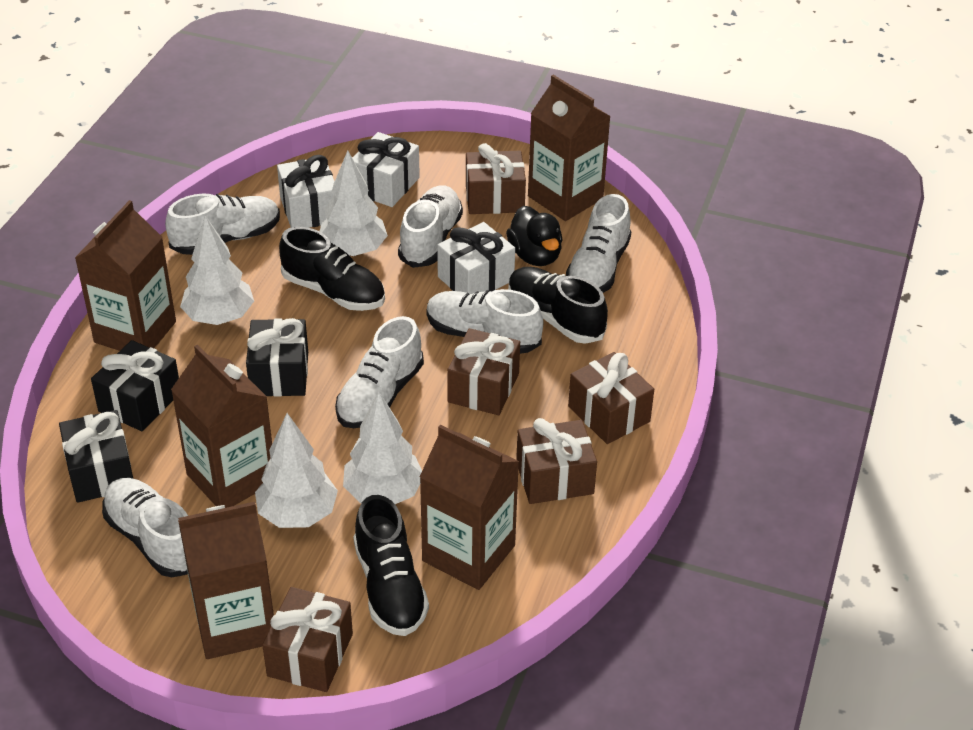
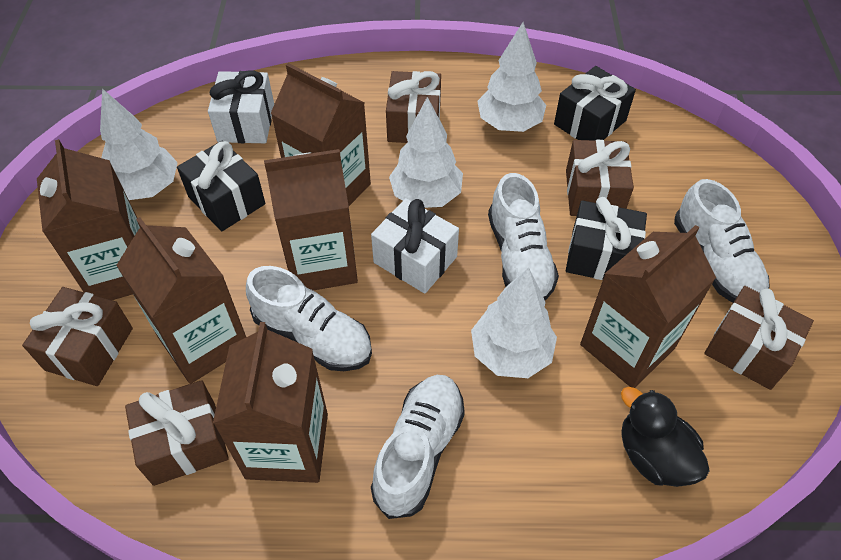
black shoe: [279,227,385,311] [353,495,429,636] [508,267,608,344] = 3 -> none = 0
brown carton: [75,200,176,351] [171,345,272,508] [178,502,274,659] [420,425,519,590] [528,75,611,221] = 5 -> [37,139,140,300] [116,217,246,384] [213,322,328,483] [264,149,358,290] [270,63,371,206] [580,225,716,388] = 6
white gift: [277,155,335,228] [353,132,420,207] [437,222,515,294] = 3 -> [208,70,274,143] [371,198,459,294] = 2
white shoe: [102,478,188,577] [165,194,280,255] [335,316,424,428] [398,185,463,268] [427,289,544,354] [566,194,631,293] = 6 -> [246,266,372,371] [371,375,465,519] [488,173,559,300] [674,179,770,302] = 4

